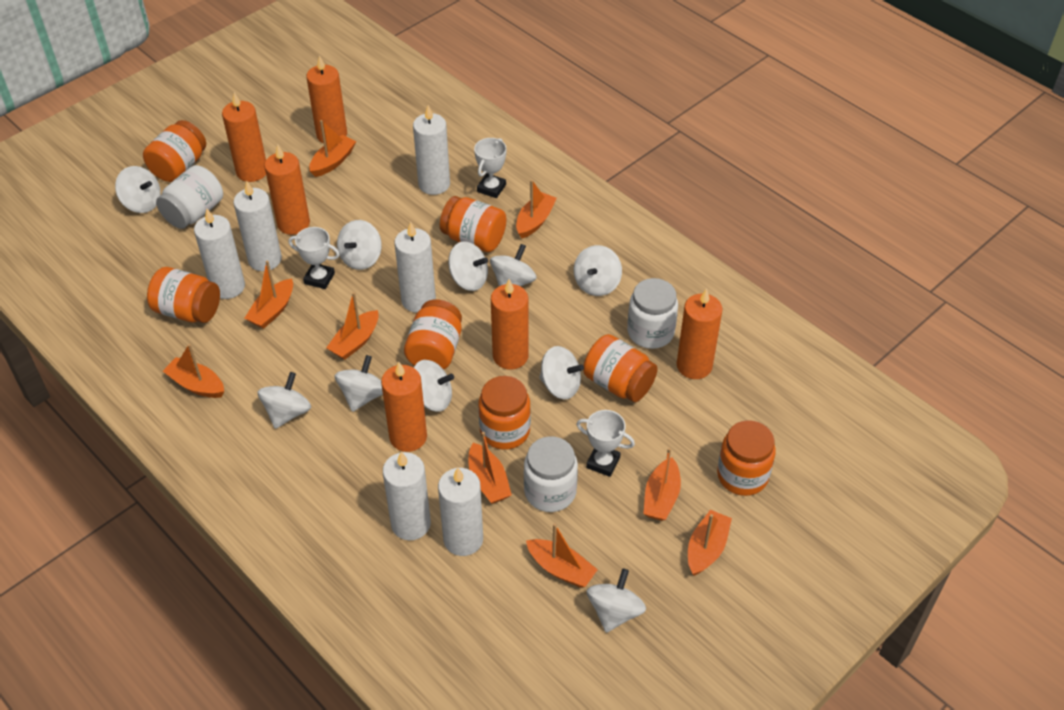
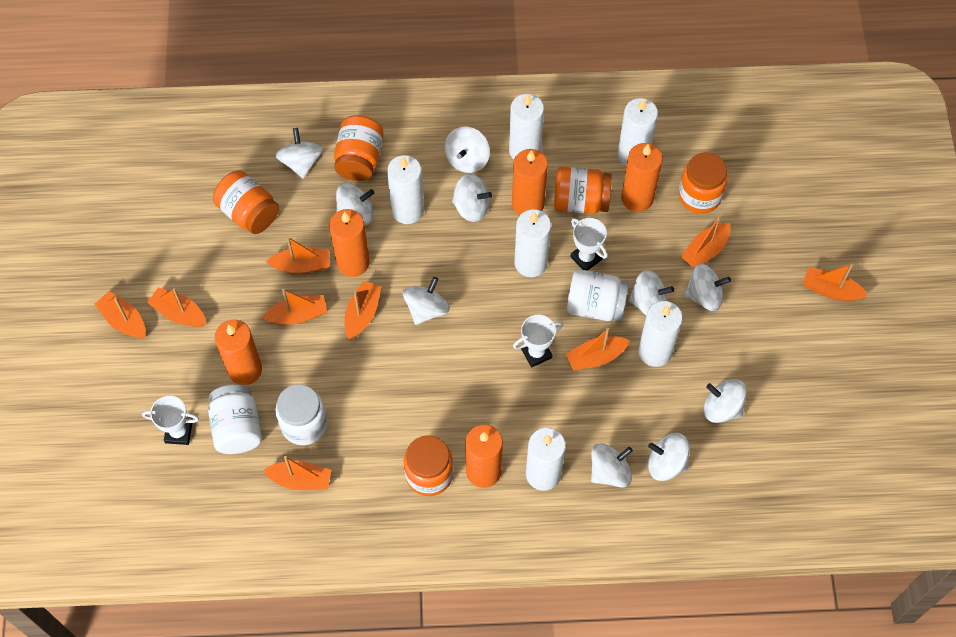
orange candle: [222,92,266,182] [264,144,310,235] [306,55,347,144] [381,362,427,452] [491,279,529,370] [677,288,723,379] = 6 -> [215,320,262,385] [329,209,370,277] [465,425,503,488] [512,149,548,216] [621,143,663,212] = 5
orange jar: [143,120,206,182] [147,267,220,323] [404,299,462,370] [440,196,506,252] [478,376,531,450] [583,334,658,402] [717,420,776,496] = 7 -> [213,170,279,234] [334,115,384,181] [404,435,453,496] [554,167,612,214] [678,152,728,214] = 5

